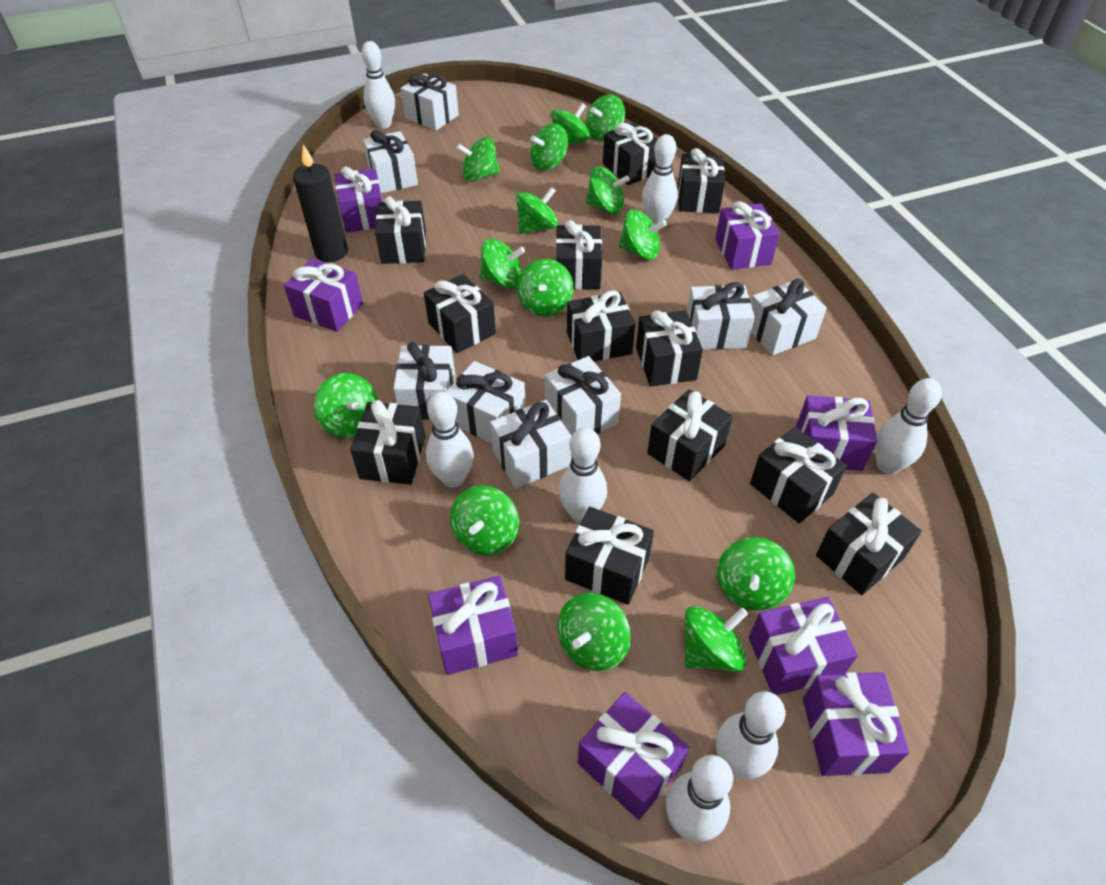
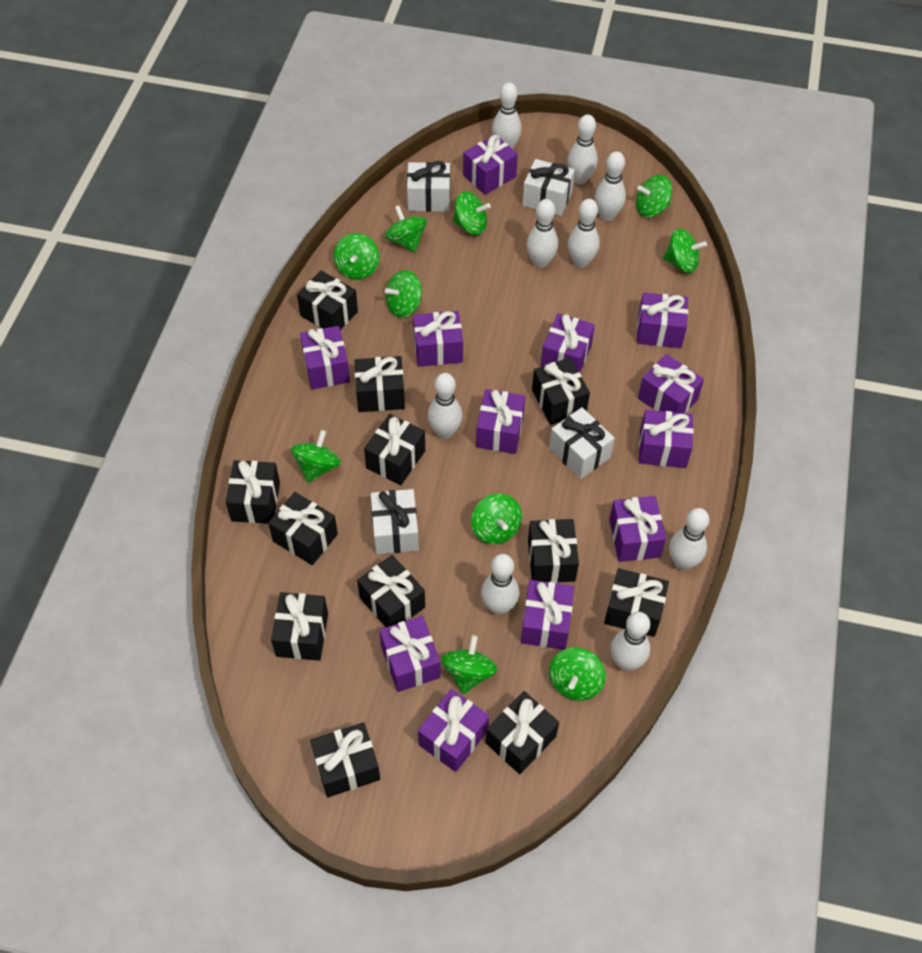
black candle: [293,144,348,262] = 1 -> none = 0
green spinning top: [314,373,378,438] [450,485,519,555] [456,137,500,182] [480,239,525,289] [516,187,558,234] [517,259,573,317] [530,123,568,171] [551,103,590,145] [557,593,631,671] [586,94,625,141] [586,166,630,214] [619,209,667,260] [684,606,748,672] [717,537,795,610] = 14 -> [291,430,341,483] [334,233,380,280] [385,206,427,252] [385,270,422,318] [441,635,497,694] [452,191,491,235] [471,494,522,544] [549,647,606,701] [636,175,672,218] [663,228,707,273] = 10
purple gift: [284,258,363,332] [334,166,383,233] [428,576,518,675] [578,692,689,820] [715,201,780,270] [749,597,858,695] [796,395,877,471] [803,672,909,776] = 8 -> [300,326,350,389] [379,616,441,692] [413,311,463,367] [418,689,489,772] [463,135,518,195] [476,389,526,454] [521,580,574,650] [541,313,595,372] [609,496,666,562] [637,293,688,348] [638,354,704,413] [639,410,694,468] = 12
white bowling pin: [362,41,395,129] [426,392,474,488] [558,427,607,523] [642,134,678,225] [666,755,733,842] [716,691,785,779] [875,378,942,474] = 7 -> [428,373,462,439] [481,554,519,615] [492,83,522,149] [527,199,558,268] [567,114,598,184] [568,199,600,268] [595,151,626,221] [611,612,650,671] [669,508,709,570] = 9
white gift: [363,130,418,194] [393,342,456,420] [400,73,459,131] [446,361,526,443] [490,400,572,488] [545,356,621,436] [687,282,755,350] [751,279,827,355] = 8 -> [371,489,419,554] [407,161,450,212] [522,159,575,216] [549,407,614,479] = 4

